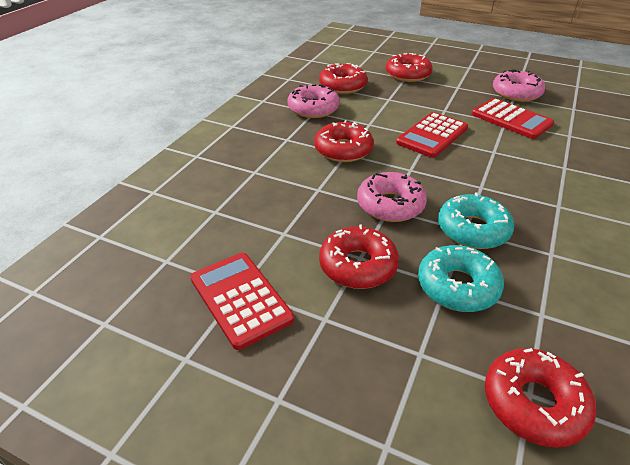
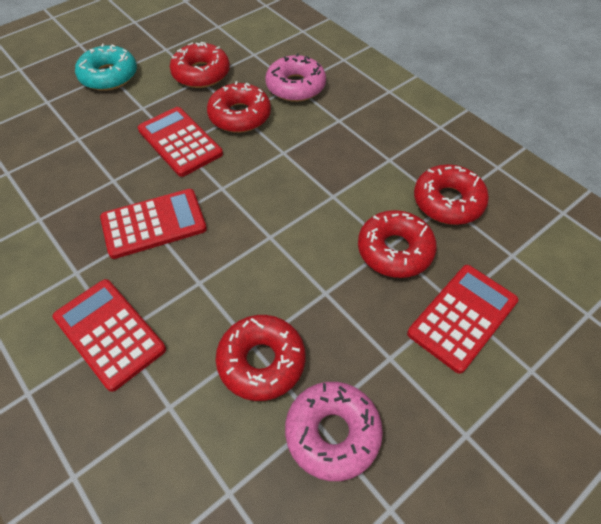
pink donut: [288,84,340,118] [357,172,427,222] [493,69,545,102] = 3 -> [265,53,326,102] [285,382,383,481] = 2
red calculator: [190,253,294,350] [396,112,468,158] [472,98,554,139] = 3 -> [53,279,166,392] [100,189,207,259] [138,107,223,177] [407,265,518,374] = 4
turquoise donut: [418,245,504,312] [438,192,514,249] = 2 -> [75,44,137,91] = 1

